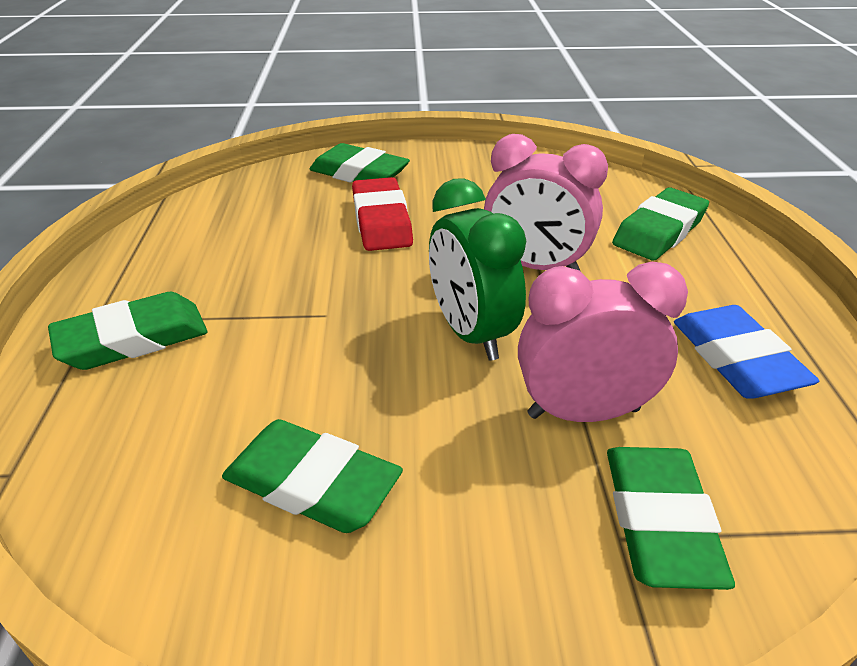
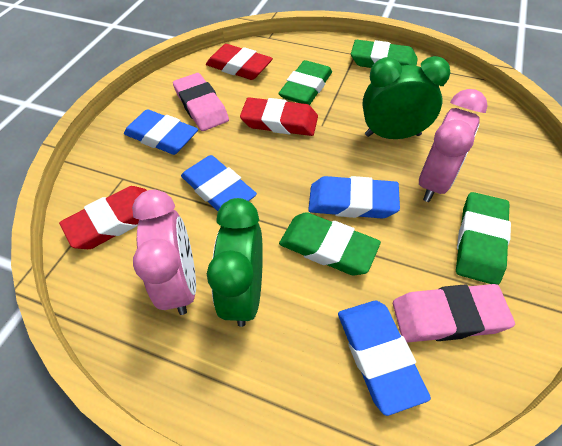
blue eraser: [674,305,819,399] = 1 -> [124,109,198,155] [181,155,257,211] [308,176,400,219] [338,301,431,416] = 4
green clock: [429,178,526,361] = 1 -> [207,198,263,327] [363,56,451,139] = 2
green eraser: [48,292,207,370] [222,419,403,533] [310,143,410,182] [607,447,735,590] [612,188,709,260] = 5 -> [279,60,332,105] [279,212,381,276] [351,40,418,68] [456,192,511,285] = 4
pink eraser: none = 0 -> [173,73,229,131] [393,284,515,343] = 2
red eraser: [352,177,413,251] = 1 -> [59,186,147,249] [206,44,273,80] [240,97,318,136] = 3

